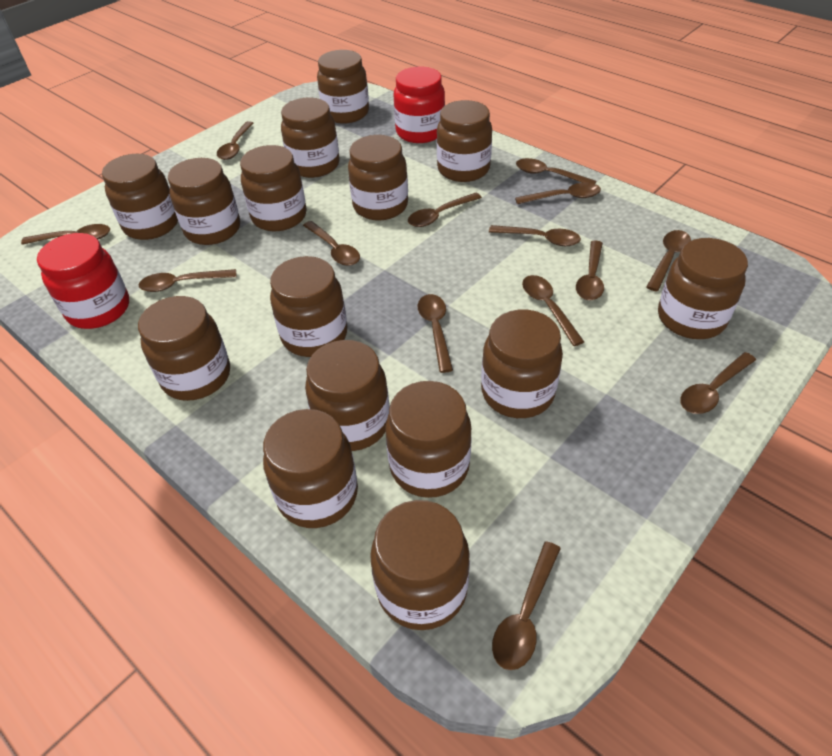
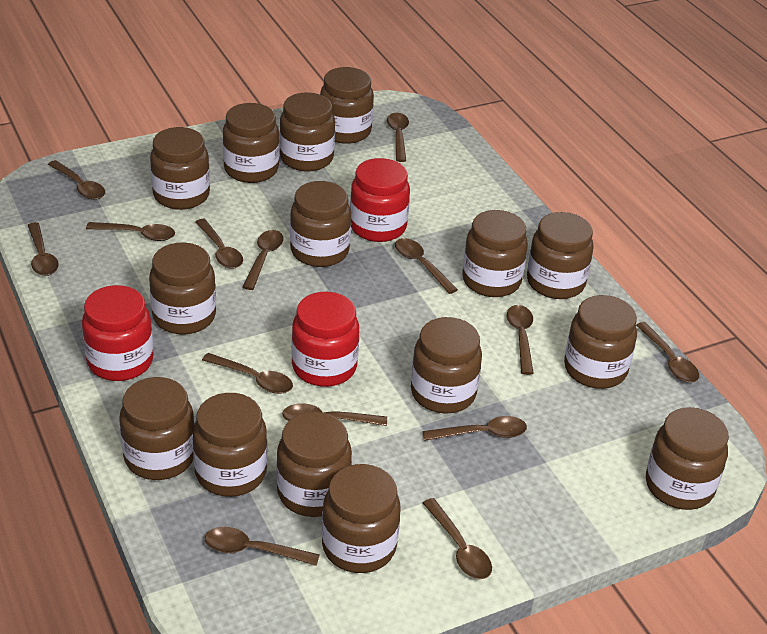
red jar: [37,233,129,329] [394,66,445,143] = 2 -> [82,285,153,381] [291,292,359,387] [350,158,410,242] = 3

